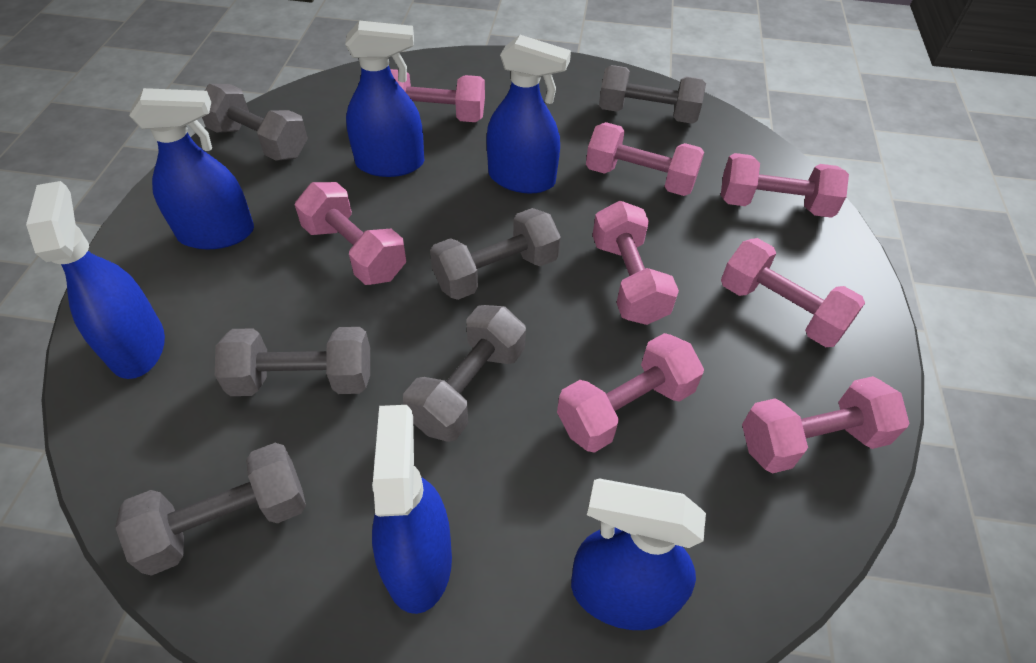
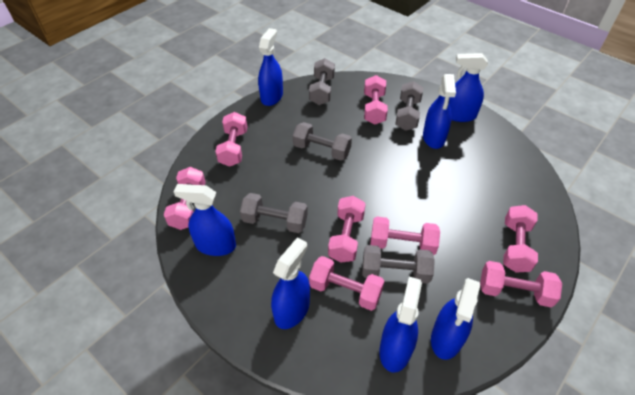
blue spray bottle: [26,181,165,379] [129,88,254,249] [345,20,424,177] [372,405,452,614] [486,35,571,193] [571,478,706,630] = 6 -> [174,184,236,256] [258,28,283,106] [271,237,310,329] [379,277,422,373] [423,74,456,149] [431,278,480,360] [449,53,488,122] = 7
grey dumbbell: [115,443,306,576] [202,84,308,161] [215,327,370,396] [403,305,526,442] [430,208,561,300] [599,65,706,124] = 6 -> [240,193,308,233] [293,122,352,161] [309,58,335,105] [362,245,435,284] [395,81,423,131] = 5

